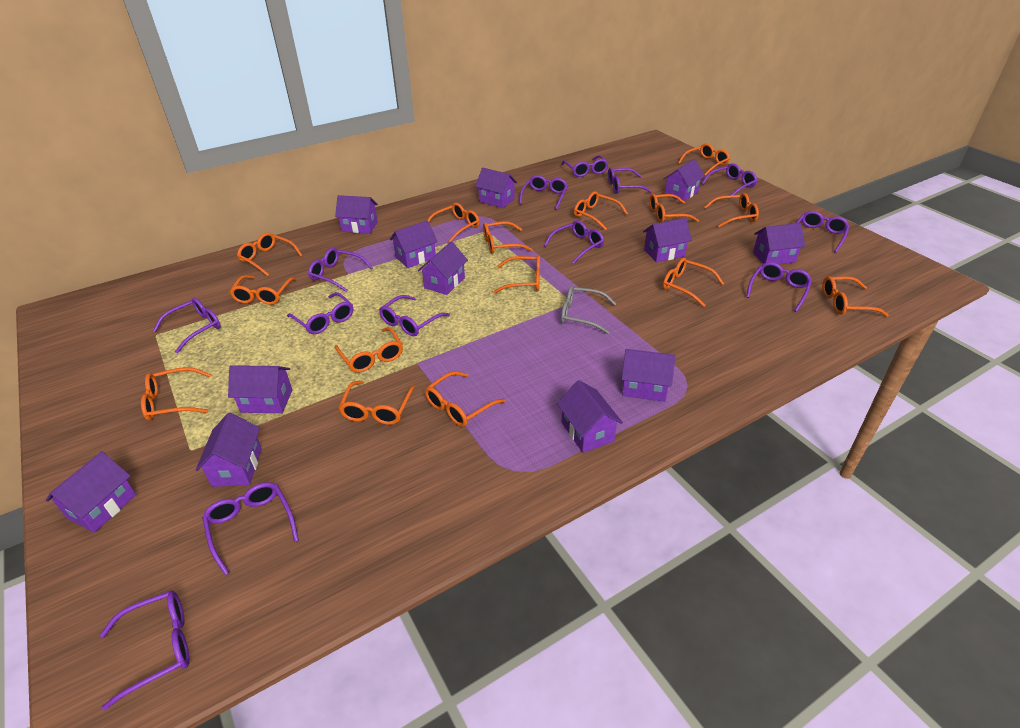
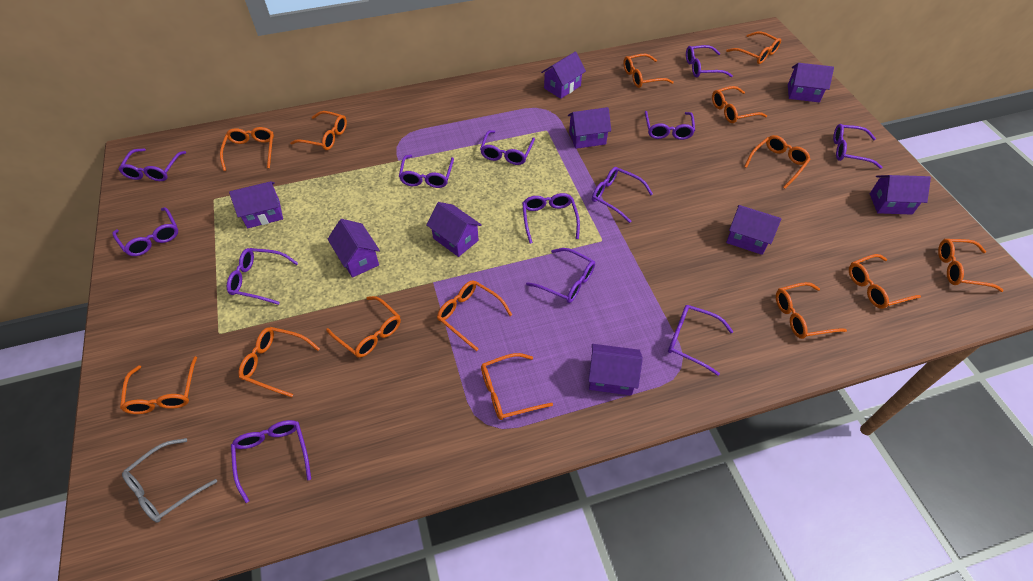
orange glasses: [141,367,211,421] [229,275,296,305] [237,233,303,276] [334,327,403,373] [339,381,415,425] [425,371,506,427] [428,203,480,243] [483,221,533,254] [493,255,540,293] [574,191,628,230] [649,194,699,222] [663,258,724,307] [678,143,730,176] [704,193,759,227] [822,276,889,317] = 15 -> [120,356,197,414] [220,127,274,171] [238,327,320,397] [290,111,347,150] [326,296,401,358] [437,280,512,351] [481,353,553,420] [623,54,674,88] [712,86,767,123] [726,32,781,64] [744,135,811,189] [776,282,847,339] [849,254,921,309] [938,239,1004,292] = 14
purple house: [46,451,136,533] [196,413,262,487] [228,365,292,413] [335,195,378,234] [390,220,438,268] [418,241,468,295] [475,168,517,208] [557,380,623,453] [621,349,675,402] [643,218,692,262] [664,159,705,201] [753,223,805,264] = 12 -> [229,181,283,229] [328,219,380,278] [426,202,482,257] [541,51,586,99] [568,107,611,149] [588,344,643,396] [726,205,782,255] [788,63,834,102] [870,175,931,215] = 9

